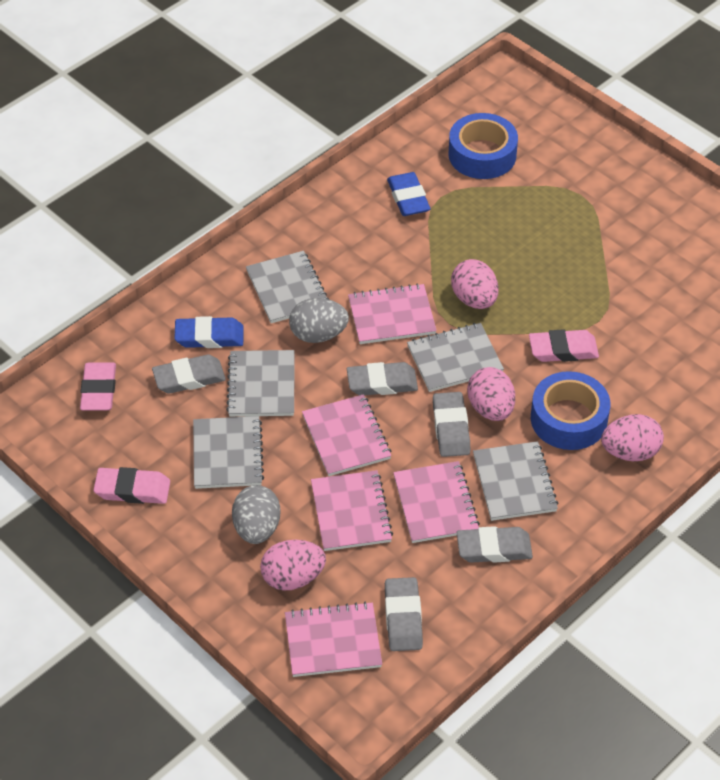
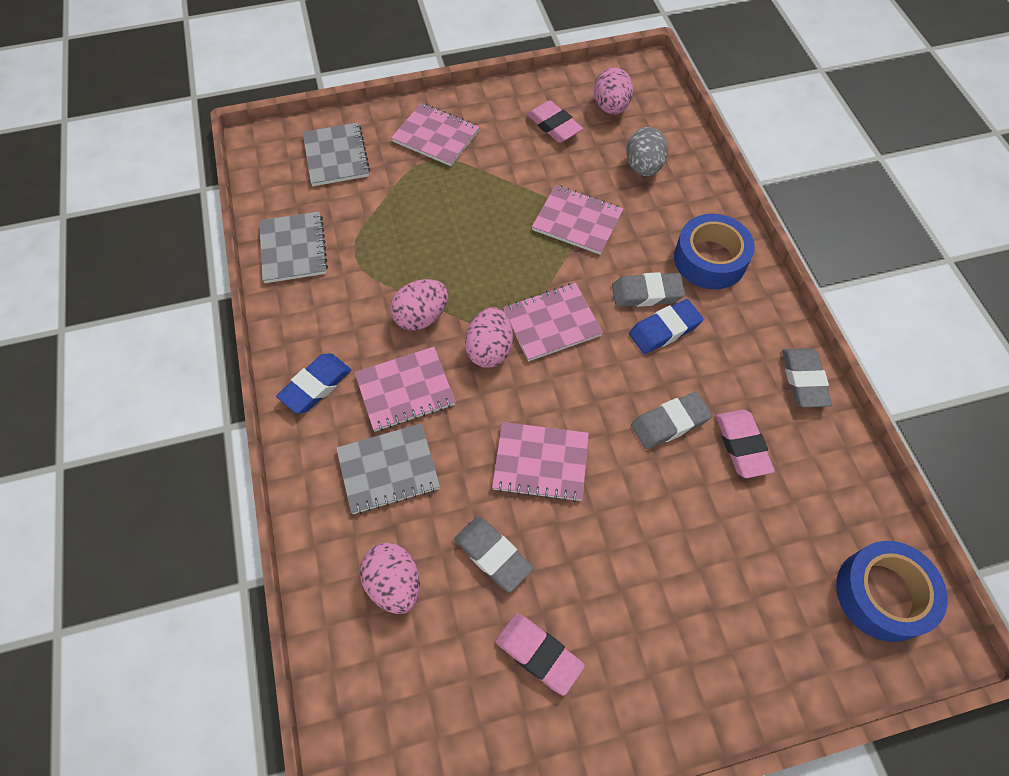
grey egg: [232,485,280,544] [289,298,349,343] = 2 -> [626,127,668,176] = 1
grey eraser: [152,355,226,394] [347,362,418,395] [385,577,423,651] [433,392,471,457] [457,526,533,563] = 5 -> [454,517,533,592] [612,272,685,307] [631,392,712,449] [782,348,832,407] = 4
grey notebook: [193,416,264,489] [226,350,295,417] [246,251,329,323] [407,323,504,392] [473,441,558,521] = 5 -> [259,211,328,283] [303,122,370,186] [336,423,440,514] = 3

